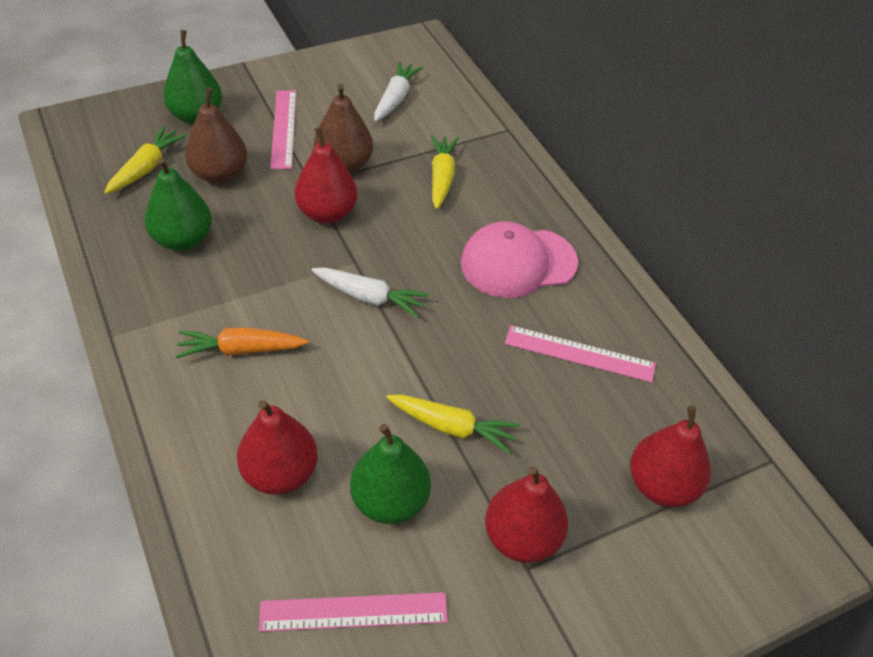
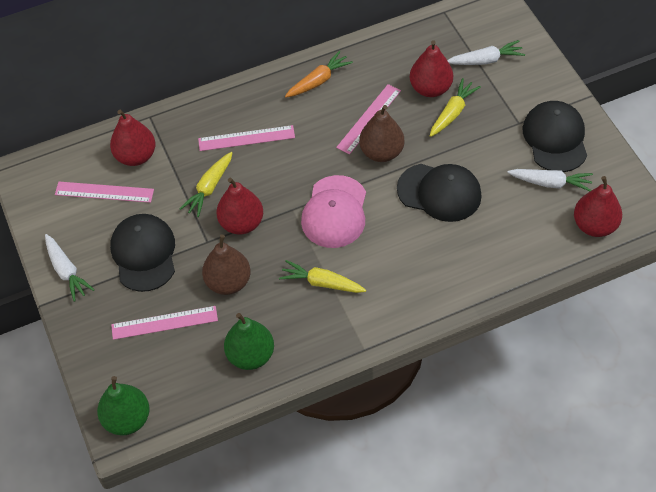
black cap: none = 0 -> [110,214,175,292] [397,164,482,222] [522,101,587,172] = 3
green pear: [145,158,212,251] [163,30,222,124] [350,424,431,524] = 3 -> [97,376,150,435] [224,313,274,370] = 2
pink ruler: [259,592,448,632] [270,91,296,169] [505,325,656,383] = 3 -> [55,182,154,203] [111,306,218,340] [198,125,295,151] [336,84,401,155] = 4
white carrot: [311,268,429,318] [374,61,423,122] = 2 -> [45,234,95,302] [447,40,525,65] [507,169,593,191] = 3

